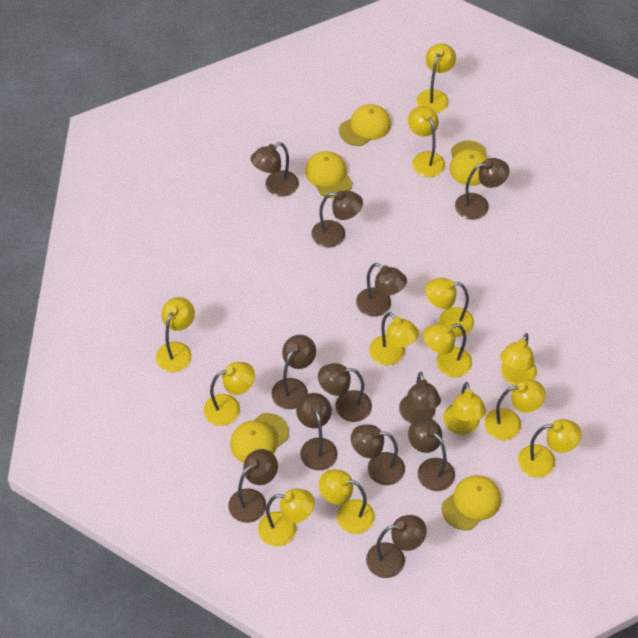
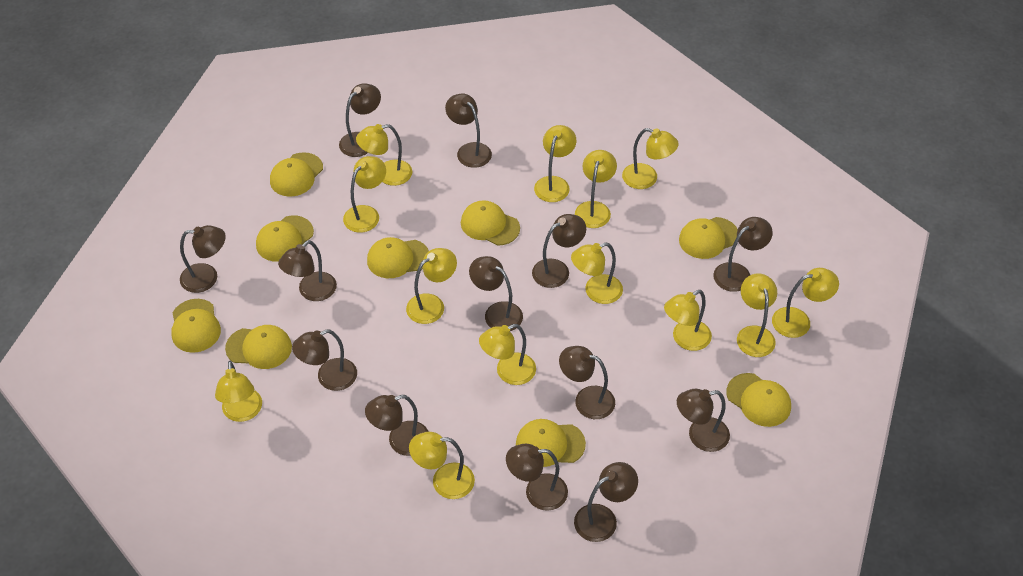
brown lamp: [228,449,278,523] [251,142,299,197] [271,335,316,409] [296,393,338,471] [311,190,363,248] [318,363,372,422] [351,424,405,485] [356,263,407,317] [366,515,427,578] [399,372,441,424] [408,417,455,491] [455,158,509,220] = 12 -> [180,225,226,293] [278,240,337,301] [292,329,357,391] [339,83,381,157] [365,395,429,456] [445,93,492,168] [469,256,523,331] [506,444,568,511] [532,214,586,288] [559,346,615,419] [574,462,638,542] [677,389,730,452] [713,217,773,292] = 13
yellow cap: [230,413,289,463] [305,151,353,198] [339,104,391,146] [442,475,501,530] [449,141,488,186] = 5 -> [171,299,221,353] [225,325,292,369] [256,215,314,262] [270,152,323,197] [367,237,429,278] [461,200,520,246] [516,419,586,467] [679,217,738,259] [726,373,791,427] = 9

